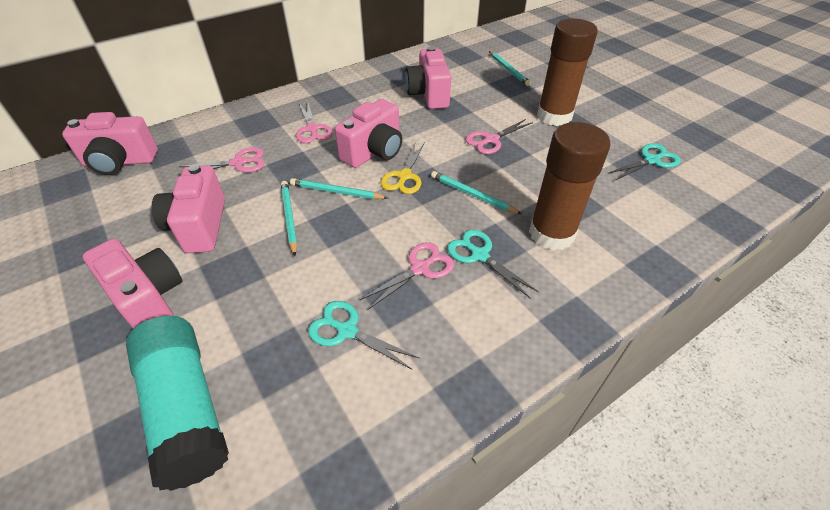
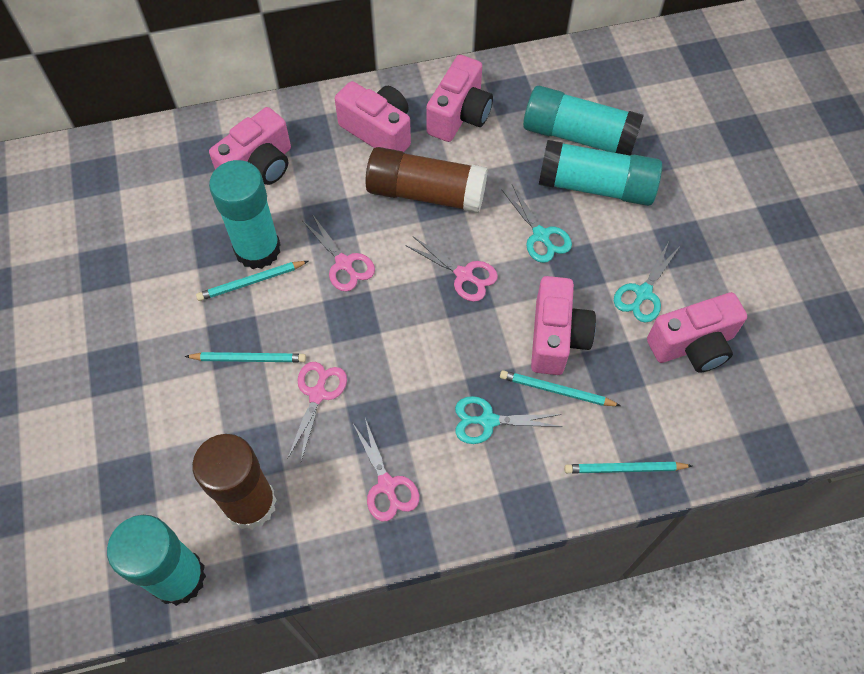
turquoise glue stick: [126,316,229,491] = 1 -> [107,515,206,606] [209,160,281,269] [523,86,644,155] [539,140,662,206] = 4
yellow scissors: [381,143,425,194] = 1 -> none = 0

